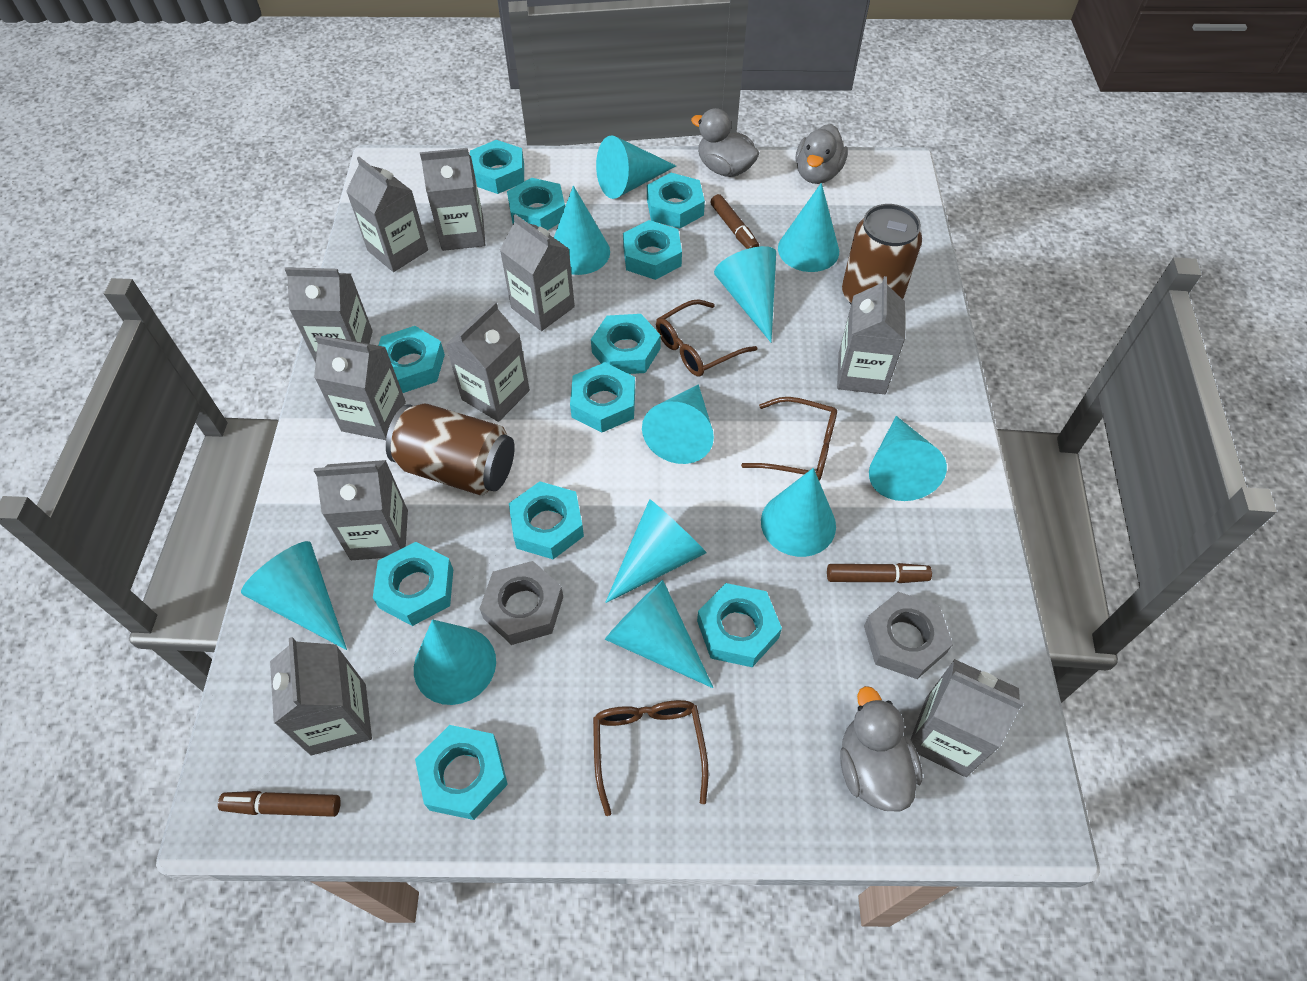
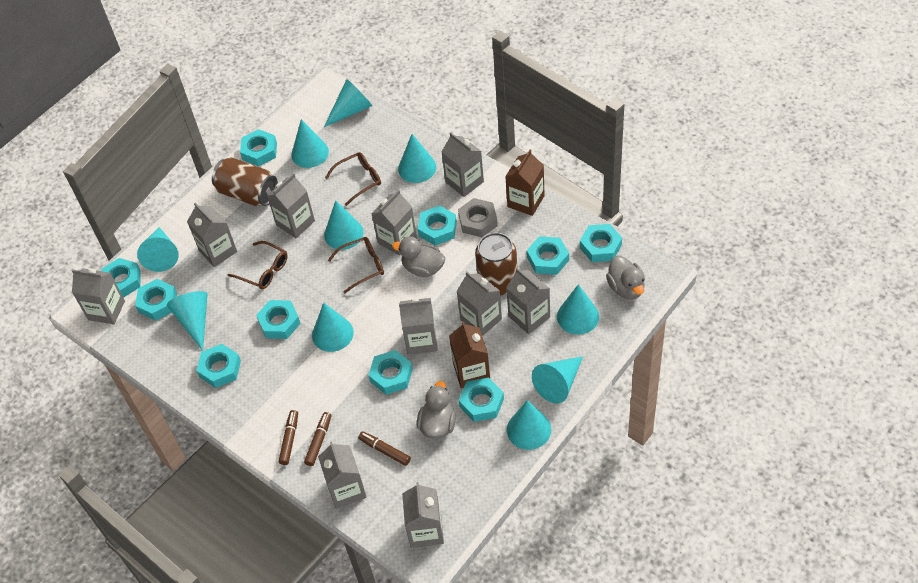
brown carton: none = 0 -> [449,321,490,388] [505,150,545,216] = 2
grey nut: [479,561,563,645] [864,592,953,679] = 2 -> [458,198,498,237] = 1
turquoise cone: [241,541,347,650] [414,619,496,705] [554,186,610,275] [596,135,676,199] [605,499,707,603] [605,580,714,688] [642,384,714,464] [714,246,776,342] [761,468,836,557] [778,183,839,272] [869,416,947,501] = 11 -> [137,227,179,272] [167,291,208,351] [291,119,329,168] [312,303,354,352] [324,79,372,127] [324,201,364,250] [398,134,436,183] [507,400,551,450] [532,356,583,403] [557,284,599,334] = 10
turquoise nut: [373,542,453,626] [378,326,445,393] [415,725,508,820] [470,140,524,194] [507,178,565,230] [509,481,584,559] [570,362,635,433] [591,314,661,374] [623,220,682,280] [647,173,705,229] [697,583,782,667] = 11 -> [101,258,141,298] [135,279,177,321] [196,344,241,388] [240,129,277,166] [256,300,301,339] [368,350,413,395] [418,205,457,246] [459,377,504,422] [527,236,569,275] [580,224,622,262] = 10

